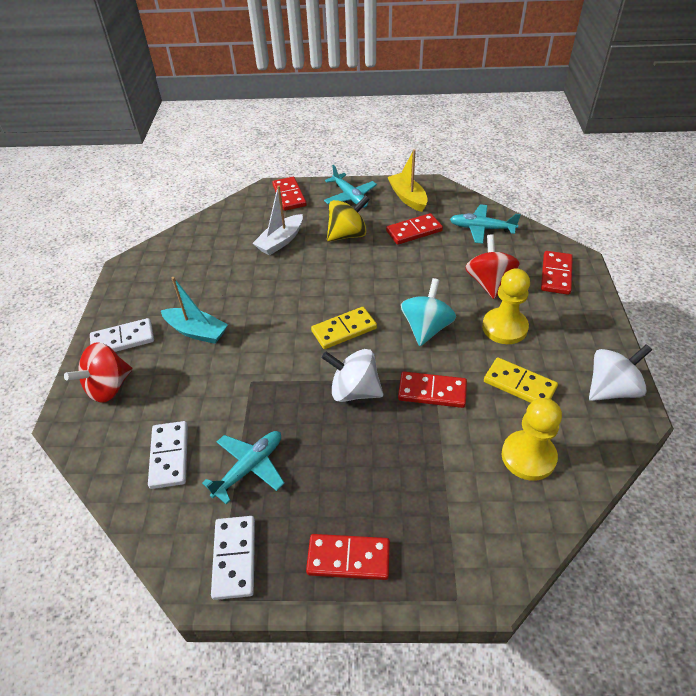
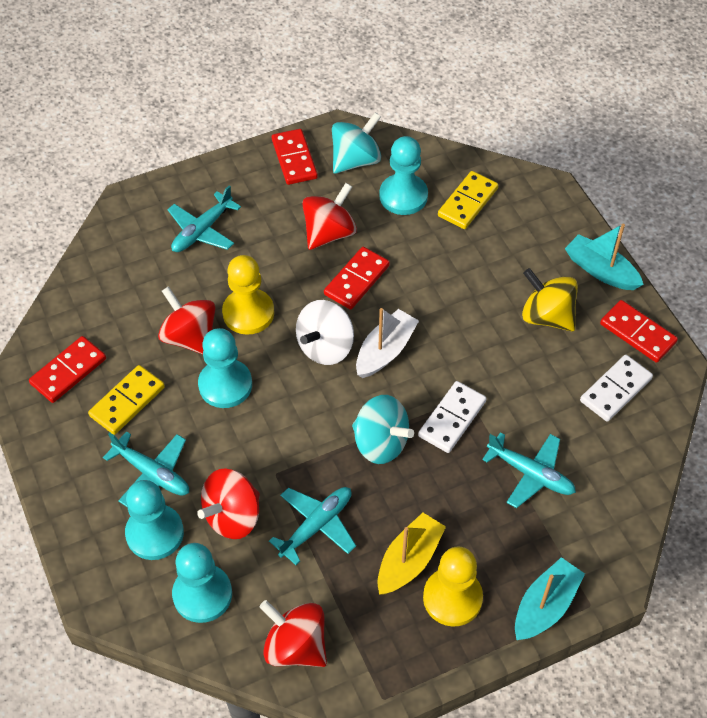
red domino: [272,177,307,211] [306,534,390,580] [386,213,443,245] [398,372,467,408] [541,251,573,295] = 5 -> [29,336,106,403] [272,129,318,185] [324,247,390,310] [600,300,678,363] = 4
red spinning top: [64,342,133,403] [465,234,520,299] = 2 -> [158,286,215,354] [197,468,260,539] [259,600,327,667] [302,183,357,250] = 4
turquoise boat: [161,277,228,344] = 1 -> [515,557,585,640] [565,224,644,290] = 2
turquoise pawn: none = 0 -> [125,480,184,560] [172,543,232,623] [198,328,252,408] [379,136,428,215] = 4
turquoise plane: [202,431,285,504] [324,165,377,208] [450,204,521,244] = 3 -> [103,431,189,507] [167,186,241,252] [269,487,356,565] [482,432,576,508] = 4
turquoise spinning top: [401,278,456,346] = 1 -> [332,112,381,174] [352,395,414,464] = 2
white domino: [90,318,154,352] [148,421,188,489] [211,516,255,600] = 3 -> [418,381,487,453] [580,355,653,422] = 2
white spinning top: [322,349,383,402] [589,344,652,401] = 2 -> [296,300,354,365] = 1

